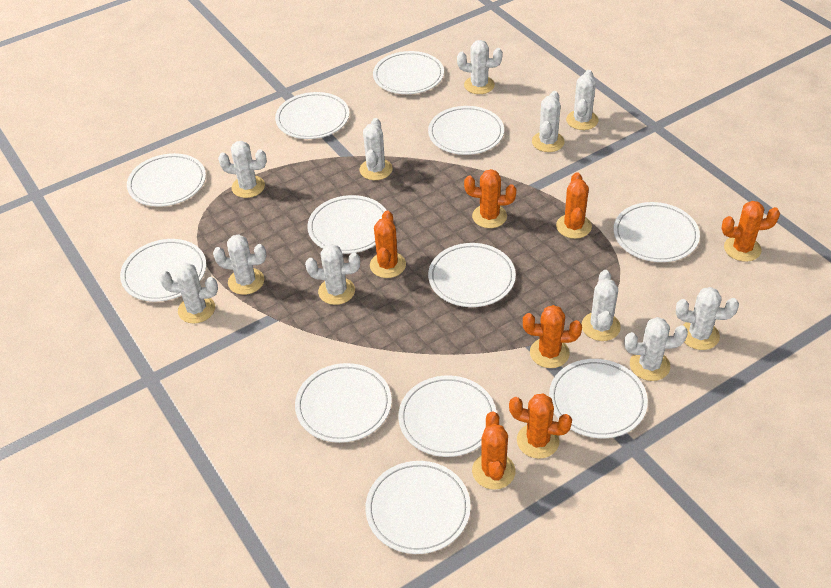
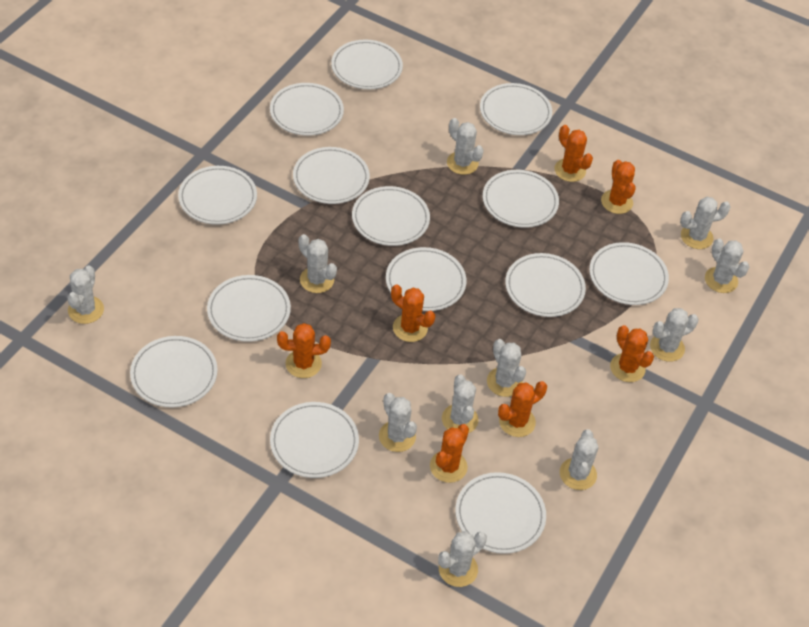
white plate: [120,239,206,302] [127,153,206,207] [275,92,349,139] [295,363,392,443] [307,195,387,254] [365,461,471,554] [373,51,444,94] [398,376,496,457] [428,106,504,155] [428,243,516,307] [549,359,648,438] [614,202,700,262] = 12 -> [130,336,218,407] [178,166,257,225] [207,275,291,342] [270,83,344,136] [270,402,359,478] [293,147,370,204] [331,39,403,89] [352,186,430,246] [386,247,466,311] [455,472,546,554] [480,83,552,135] [483,170,559,228] [505,253,586,317] [589,242,669,305] = 14

